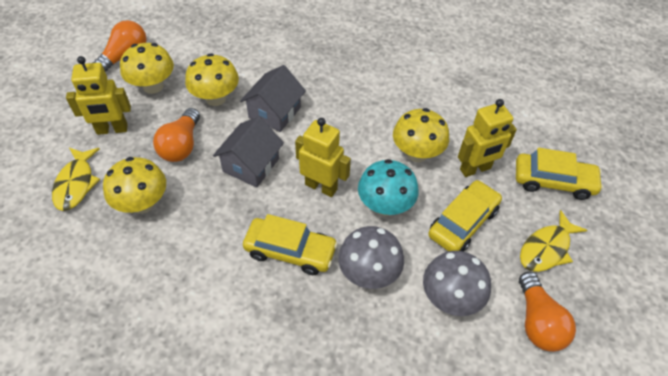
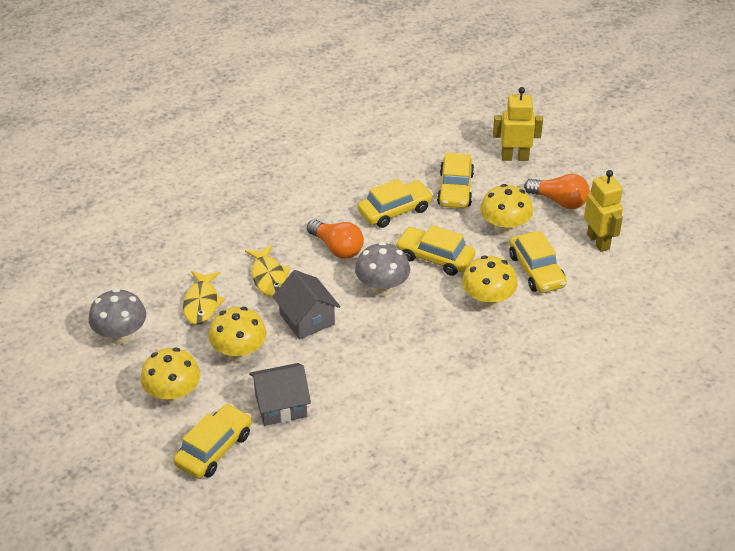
orange light bulb: [92,20,147,71] [153,108,200,162] [519,272,576,352] = 3 -> [307,219,364,259] [524,174,590,209] = 2
turquoise mushroom: [358,159,419,216] = 1 -> none = 0
yellow car: [243,214,338,275] [428,180,502,252] [516,148,603,200] = 3 -> [174,404,252,479] [358,179,433,228] [396,225,475,276] [437,153,474,208] [509,231,567,293] = 5
yellow robot: [66,56,131,135] [295,118,351,197] [458,99,517,177] = 3 -> [493,87,543,161] [584,170,623,252] = 2

